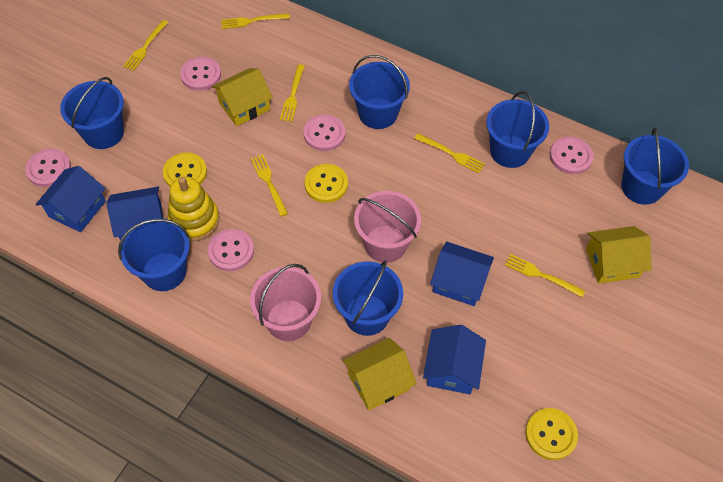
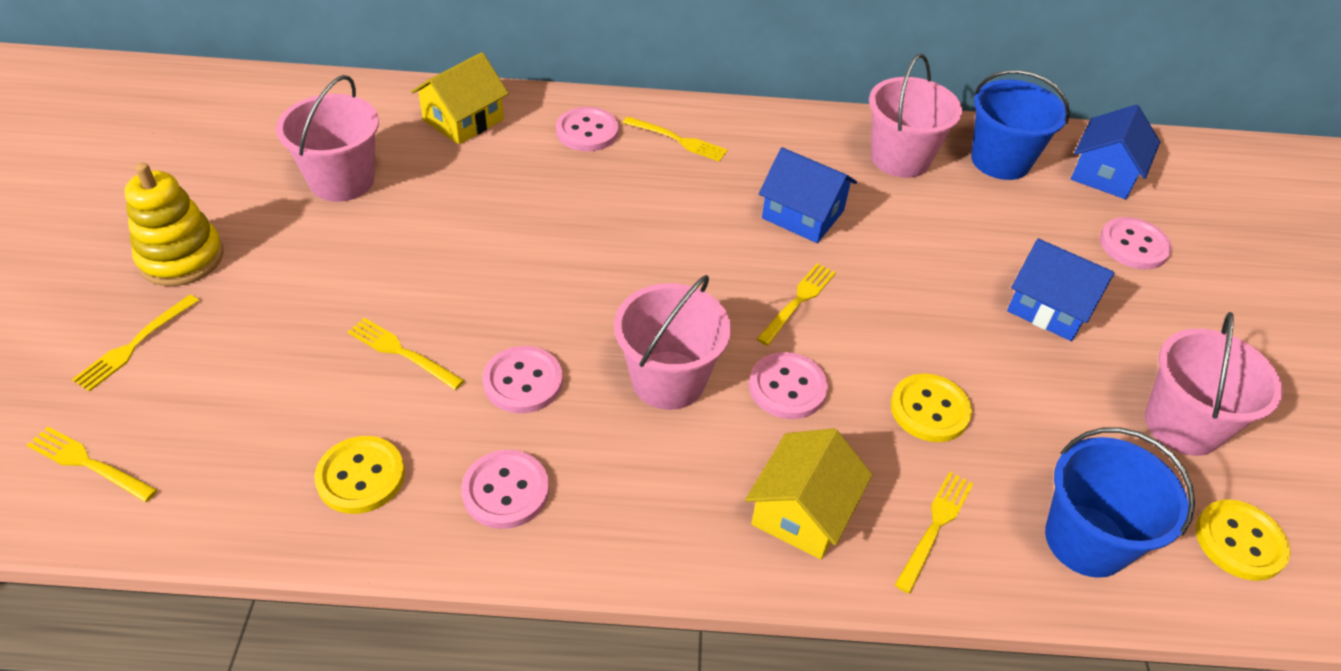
blue bucket: [60,77,124,149] [118,218,190,291] [333,261,403,336] [349,55,410,129] [486,91,549,168] [621,128,689,205] = 6 -> [971,70,1070,180] [1045,427,1195,578] = 2
blue house: [35,166,106,232] [106,187,163,241] [423,325,486,394] [430,242,494,306] = 4 -> [759,147,857,243] [1007,239,1115,341] [1071,105,1160,199] = 3
pink bucket: [250,264,321,341] [354,191,421,263] = 2 -> [276,75,379,202] [614,275,731,410] [869,54,962,178] [1145,312,1283,456] = 4
yellow house: [211,68,273,126] [343,338,417,411] [586,226,652,284] = 3 -> [411,52,509,144] [745,428,873,560] = 2

